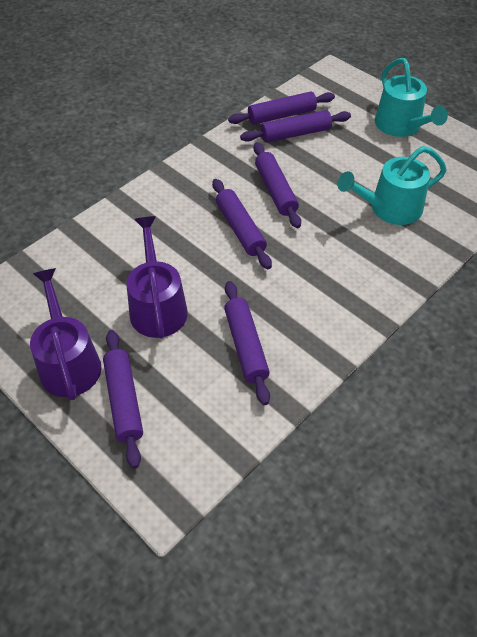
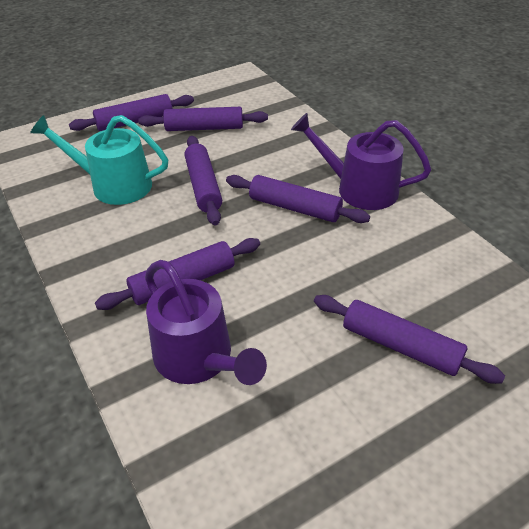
turquoise watering can: [337,146,447,225] [375,58,448,137] = 2 -> [30,115,168,205] = 1

